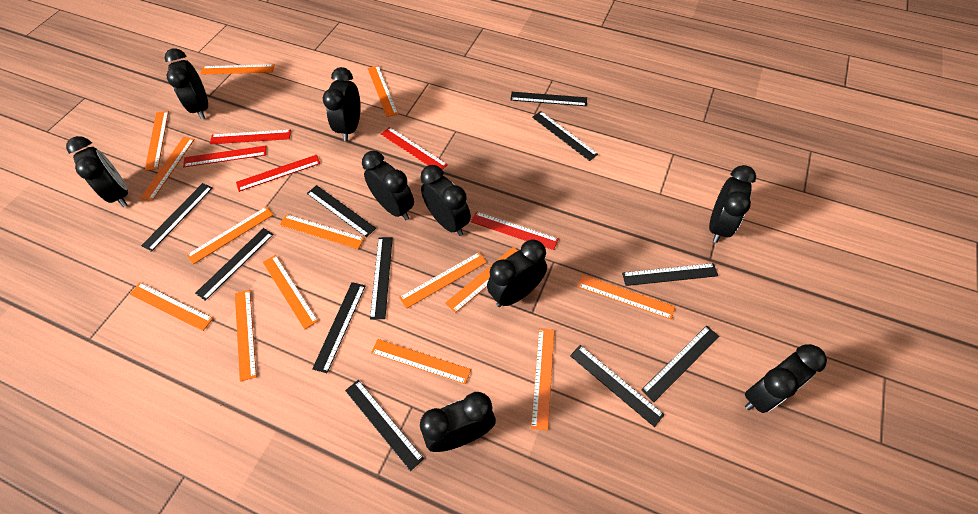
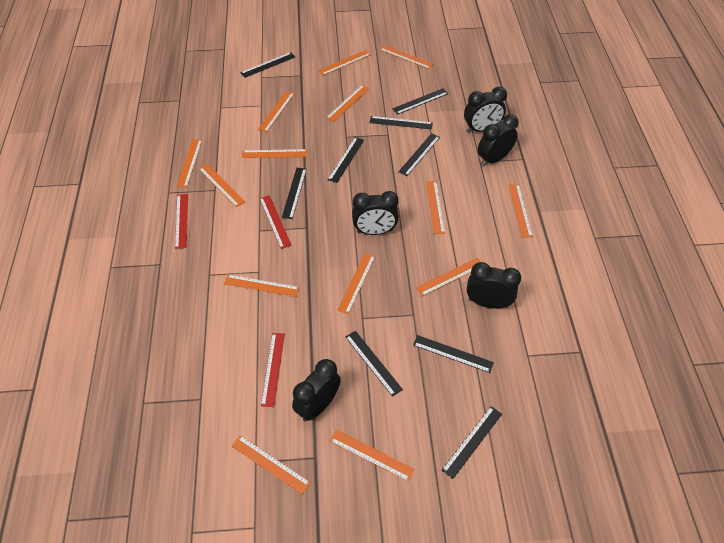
black clock: [66,136,128,207] [165,48,208,120] [323,67,361,141] [362,151,414,220] [420,165,471,236] [420,392,496,452] [487,240,547,307] [709,165,756,243] [745,344,827,413] = 9 -> [292,359,341,422] [352,191,399,235] [464,87,507,133] [467,262,521,309] [478,114,519,166] = 5
black ruler: [141,183,212,252] [195,228,274,301] [307,185,376,237] [312,282,365,373] [345,380,424,471] [370,237,393,319] [510,92,587,106] [532,111,598,161] [570,345,664,427] [622,263,718,286] [641,326,719,402] = 11 -> [240,52,295,78] [282,168,307,219] [328,137,364,183] [346,331,403,397] [370,116,433,130] [392,88,448,115] [398,133,440,176] [413,335,494,373] [442,406,502,479] = 9
red ruler: [183,146,266,167] [210,130,291,144] [236,155,320,192] [381,127,448,170] [471,211,558,250] = 5 -> [175,194,188,249] [259,195,292,249] [261,333,285,407] = 3

